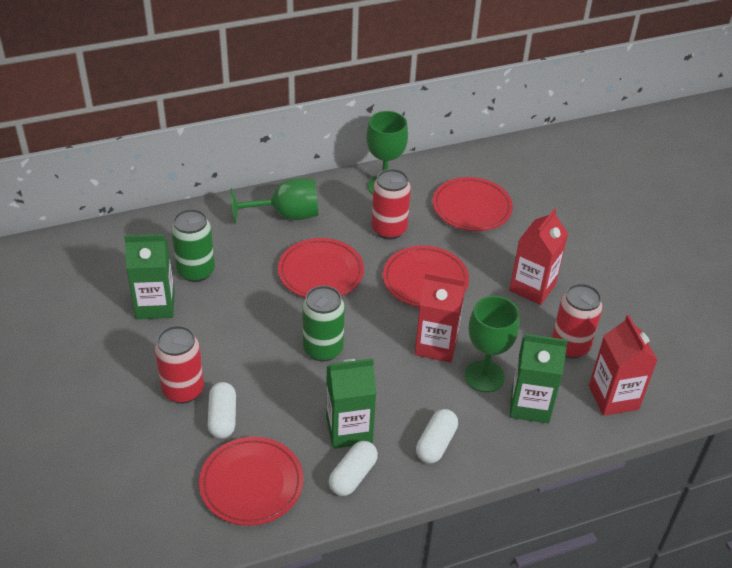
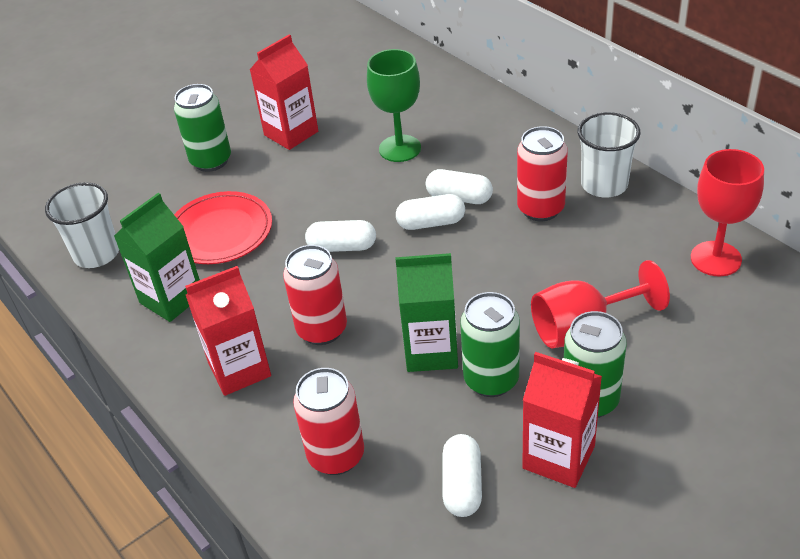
green can: [171,209,215,282] [302,285,345,362] = 2 -> [174,84,231,172] [460,292,520,397] [564,311,627,418] = 3
green carton: [124,234,175,319] [326,358,376,449] [510,334,568,423] = 3 -> [114,193,200,322] [395,253,458,372] = 2
green goblet: [230,178,318,224] [366,111,408,194] [465,296,519,393] = 3 -> [367,49,421,162] = 1
red goblet: none = 0 -> [531,260,670,349] [691,149,764,277] = 2
red plate: [199,437,303,526] [278,238,364,298] [383,246,469,307] [433,177,513,231] = 4 -> [174,191,272,264] = 1
white capsule: [208,382,236,439] [329,441,378,496] [416,409,458,464] = 3 -> [305,220,376,252] [396,194,465,230] [426,169,493,204] [442,434,482,517] = 4
white cup: none = 0 -> [45,182,119,268] [578,112,641,198] = 2

